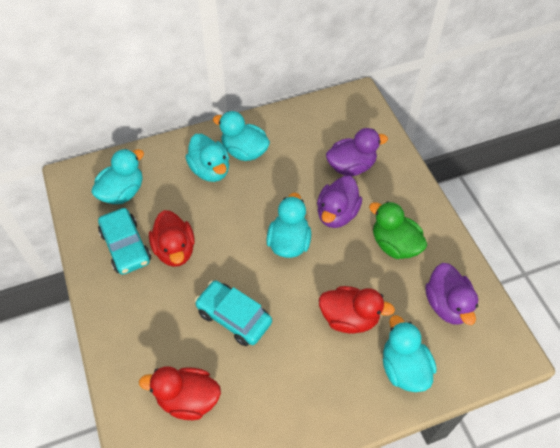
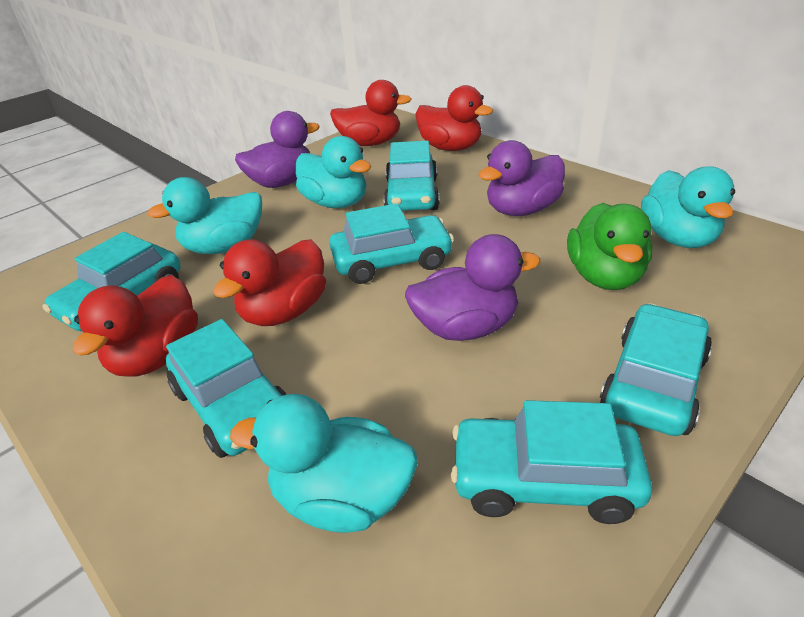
red duck: [139,366,221,420] [149,210,195,267] [319,286,395,334] = 3 -> [73,275,198,377] [213,239,326,326] [330,80,412,146] [416,85,493,151] = 4
turquoise car: [98,208,151,275] [195,280,272,346] = 2 -> [42,232,181,331] [166,319,287,458] [329,203,454,284] [383,141,440,211] [451,400,652,524] [600,303,712,436] = 6
turquoise duck: [91,149,144,204] [186,134,229,182] [213,111,270,161] [266,192,311,258] [383,315,437,392] = 5 -> [147,177,262,254] [230,394,418,533] [296,136,371,208] [641,166,735,248] = 4

